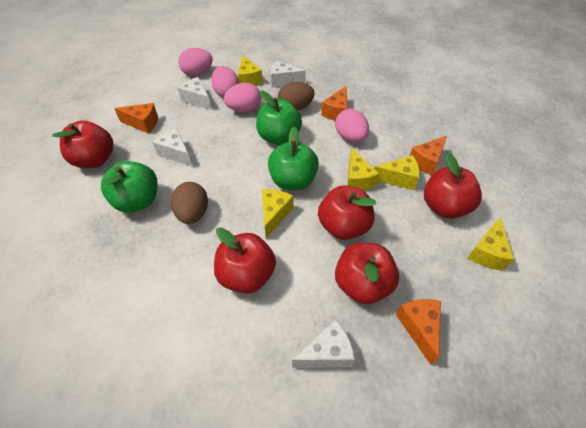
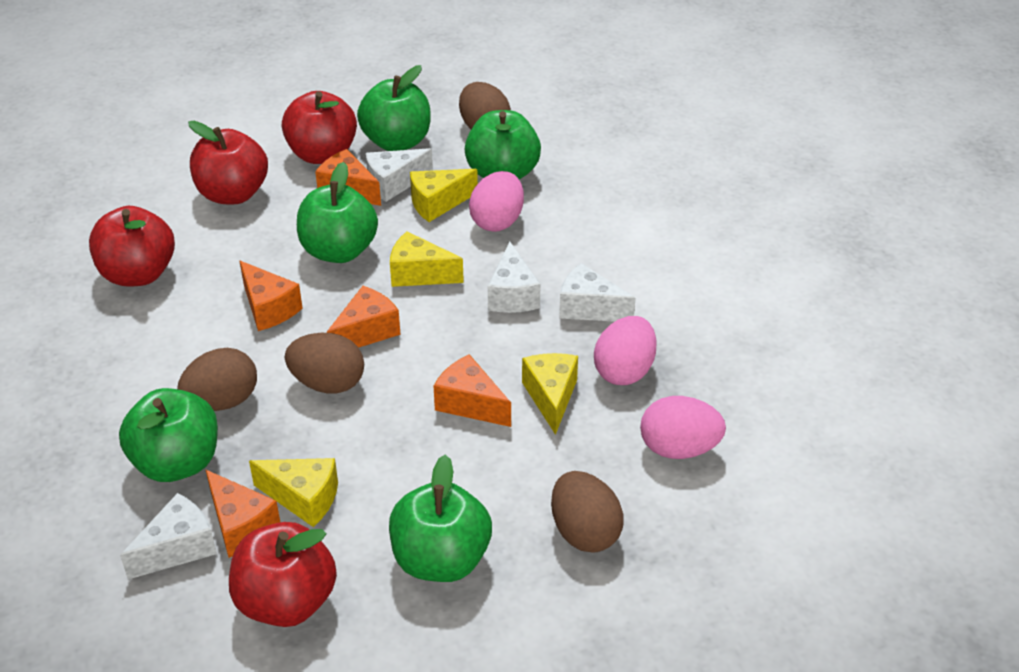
brown egg: [171,182,208,224] [278,82,315,111] = 2 -> [177,348,257,411] [285,333,364,394] [459,82,511,129] [551,471,624,553] = 4
green apple: [101,161,158,213] [256,91,302,145] [268,127,319,190] = 3 -> [119,388,218,482] [297,162,378,263] [357,65,431,151] [389,455,492,582] [465,110,541,179] = 5
orange cheese: [114,103,158,134] [321,86,348,121] [396,299,441,365] [410,136,447,175] = 4 -> [206,470,280,558] [240,261,303,331] [315,149,381,206] [326,286,401,348] [434,354,511,427] = 5
pink egg: [178,48,213,76] [211,66,239,98] [224,83,261,112] [335,109,369,142] = 4 -> [469,171,524,232] [594,316,657,385] [640,396,726,459] = 3
red apple: [52,120,113,168] [214,228,276,294] [318,185,376,240] [335,242,399,304] [424,153,482,219] = 5 -> [89,206,175,287] [188,121,268,204] [229,522,337,627] [282,91,357,164] = 4
yellow cheese: [238,56,263,86] [262,189,294,238] [347,148,379,191] [374,155,420,190] [468,217,514,271] = 5 -> [249,458,338,527] [390,231,464,287] [410,169,478,222] [522,353,578,435] = 4

